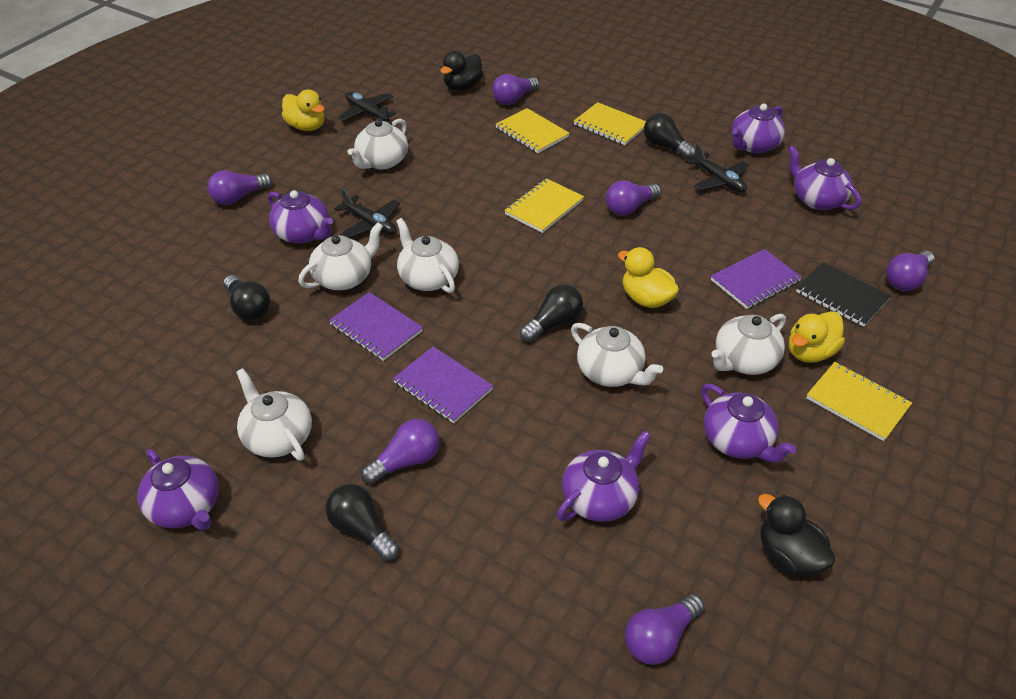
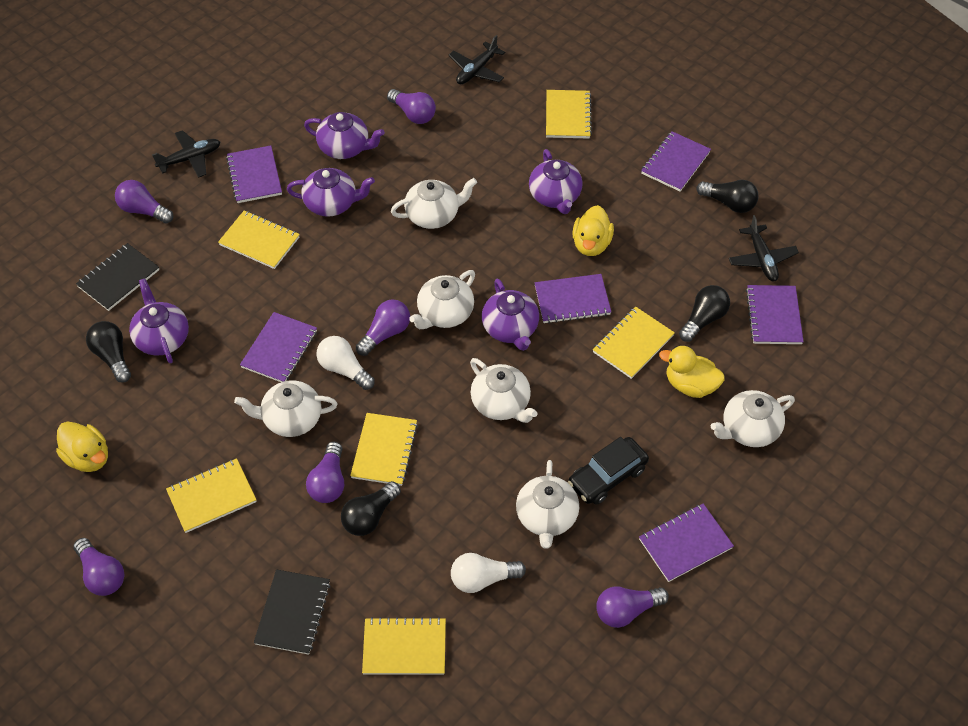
black car: none = 0 -> [568,437,649,505] = 1
black duck: [441,51,483,91] [758,494,836,576] = 2 -> none = 0
black notebook: [796,262,891,327] = 1 -> [76,243,159,311] [254,569,331,655] = 2
purple notebook: [329,292,423,361] [393,347,493,423] [711,249,802,309] = 3 -> [226,146,282,203] [240,312,317,382] [535,274,611,324] [639,504,734,582] [641,131,711,191] [746,285,804,344] = 6
purple teapot: [137,449,219,530] [268,190,333,244] [557,431,651,522] [701,384,796,463] [731,104,785,153] [788,145,861,210] = 6 -> [129,278,189,363] [287,168,375,217] [304,112,385,159] [482,279,539,351] [529,149,583,214] = 5
white light bulb: none = 0 -> [316,336,375,390] [451,553,526,593] = 2
yellow notebook: [496,108,570,153] [504,178,584,233] [574,102,646,145] [806,362,912,441] = 4 -> [166,458,256,533] [218,210,300,269] [350,413,418,486] [362,617,446,675] [546,90,592,139] [593,307,675,379] = 6

